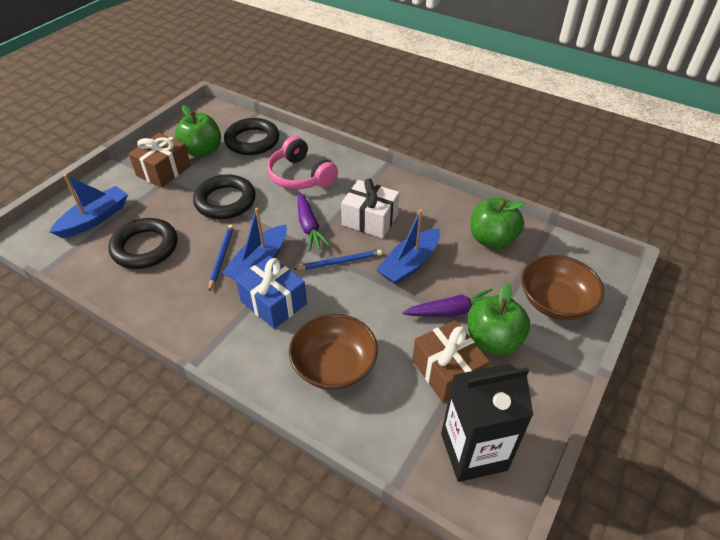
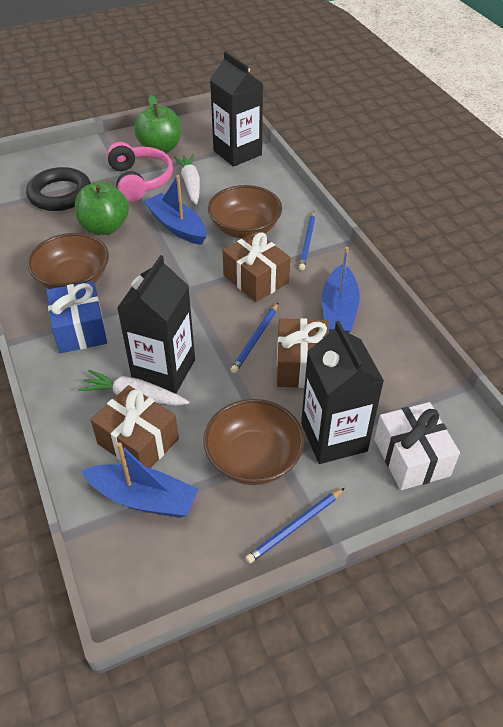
black carton: [441,364,533,482] = 1 -> [117,255,195,394] [210,52,263,167] [301,321,384,464] = 3
black ring: [108,218,177,269] [193,175,256,219] [224,118,279,155] = 3 -> [26,167,91,211] = 1
blue pencil: [209,225,234,291] [294,250,382,270] = 2 -> [231,303,278,373] [245,488,345,564] [299,211,315,270] = 3
brown bowl: [289,314,378,390] [521,255,604,320] = 2 -> [27,233,109,289] [203,399,304,485] [208,185,282,238] = 3
brown gift: [129,133,191,188] [412,320,490,403] = 2 -> [91,385,179,468] [223,232,290,302] [277,318,329,388] = 3
green apple: [175,105,221,158] [467,283,530,355] [471,198,525,249] = 3 -> [75,182,129,235] [134,95,181,153] = 2
purple carrot: [298,192,331,251] [402,288,493,317] = 2 -> none = 0
white carrot: none = 0 -> [79,370,189,406] [174,154,200,205] = 2

